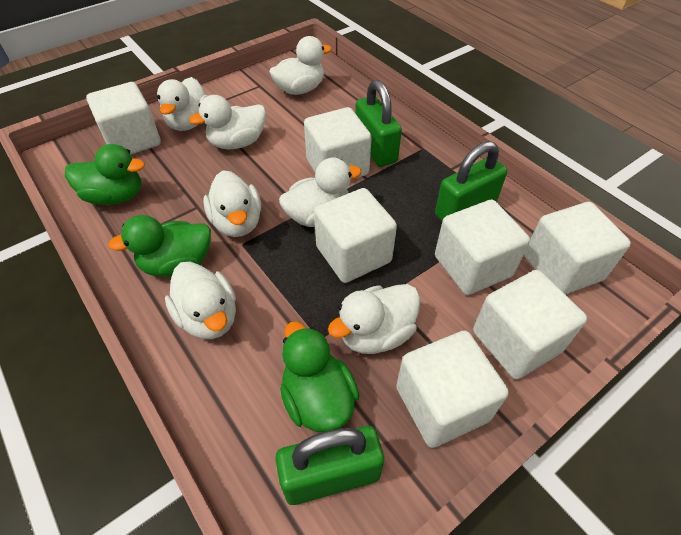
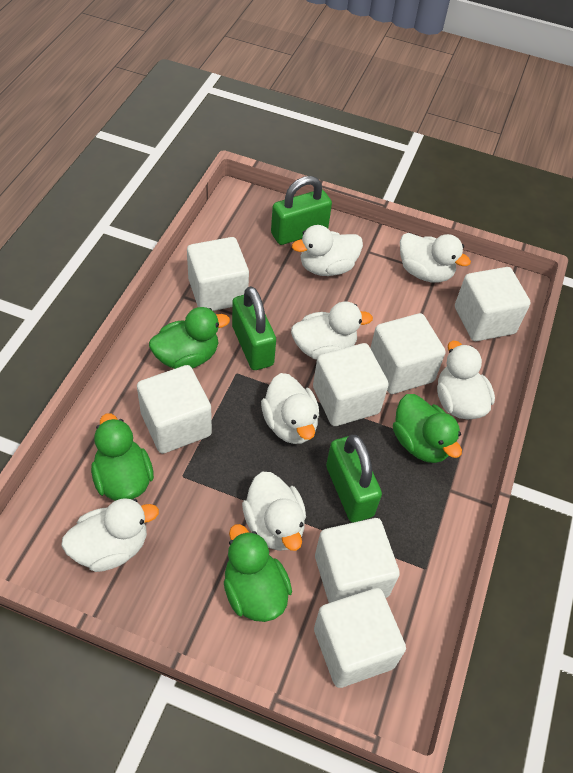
green duck: [65,144,145,205] [108,215,211,277] [280,321,359,432] = 3 -> [91,413,154,501] [149,307,230,369] [224,524,292,622] [393,394,462,463] = 4

